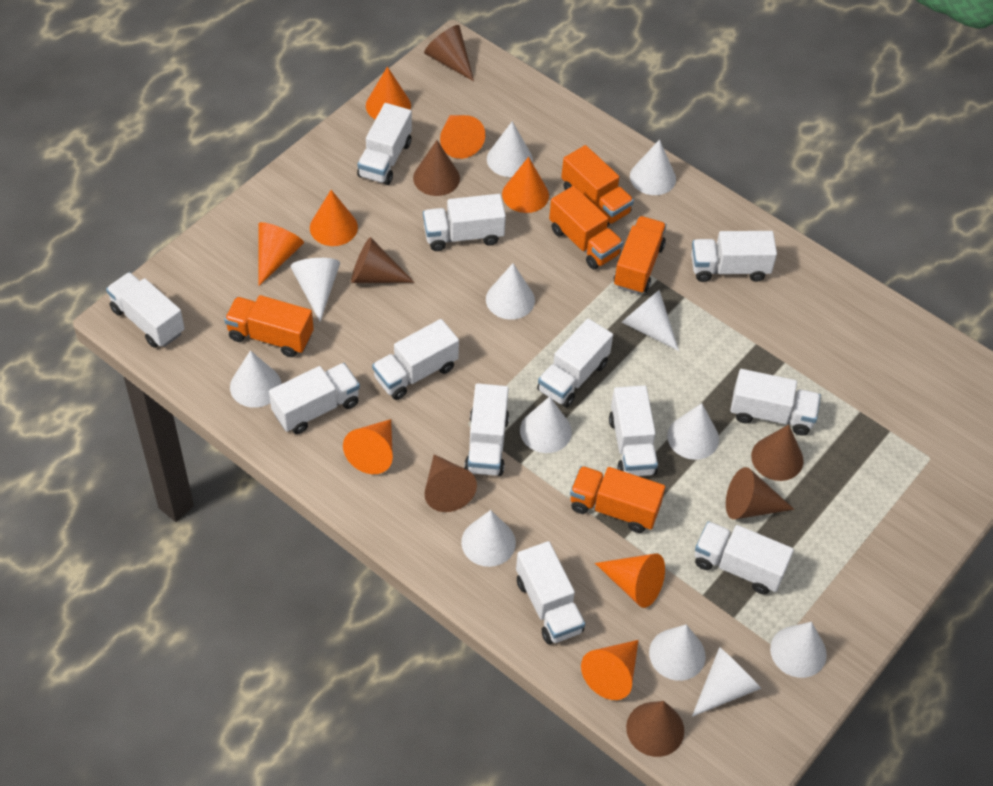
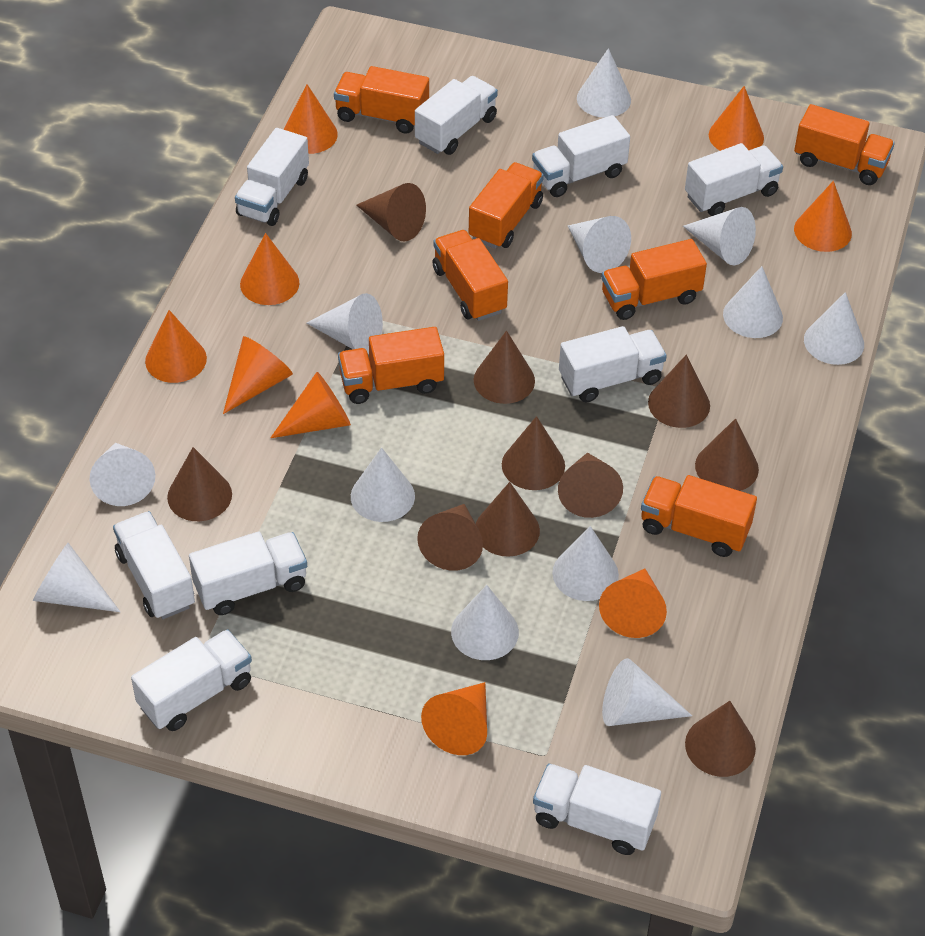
brown cone: [351,237,415,283] [413,140,460,196] [424,25,474,81] [425,454,477,512] [626,701,684,757] [726,467,794,519] [751,425,803,481] = 7 -> [167,447,232,521] [356,183,426,241] [417,504,483,571] [474,331,535,404] [476,482,540,557] [502,416,565,490] [558,453,623,518] [648,355,710,428] [685,701,756,777] [695,418,759,491] = 10
orange cone: [258,222,304,286] [310,190,358,246] [343,419,393,474] [366,67,411,120] [440,115,485,159] [502,157,549,213] [581,640,638,700] [595,553,665,608] = 8 -> [145,310,207,383] [223,336,293,414] [240,233,300,305] [270,372,351,438] [284,84,338,154] [421,682,487,755] [599,569,667,638] [709,86,764,151] [794,181,852,252] = 9
orange truck: [224,295,314,357] [549,186,623,269] [561,145,634,226] [570,466,665,533] [614,216,666,294] = 5 -> [334,66,429,134] [338,327,444,404] [432,230,508,321] [469,162,544,249] [601,239,707,320] [641,475,757,557] [794,104,895,185] = 7
white truck: [106,272,185,348] [269,363,360,434] [357,103,412,185] [372,319,459,400] [423,194,506,251] [464,383,509,476] [516,541,585,644] [537,318,613,408] [609,385,658,476] [691,231,777,282] [695,521,794,594] [730,369,821,436] = 12 -> [113,511,195,619] [131,629,252,731] [189,531,307,615] [235,128,309,226] [415,76,498,155] [532,115,630,197] [533,764,661,855] [559,326,667,402] [685,143,783,216] = 9

